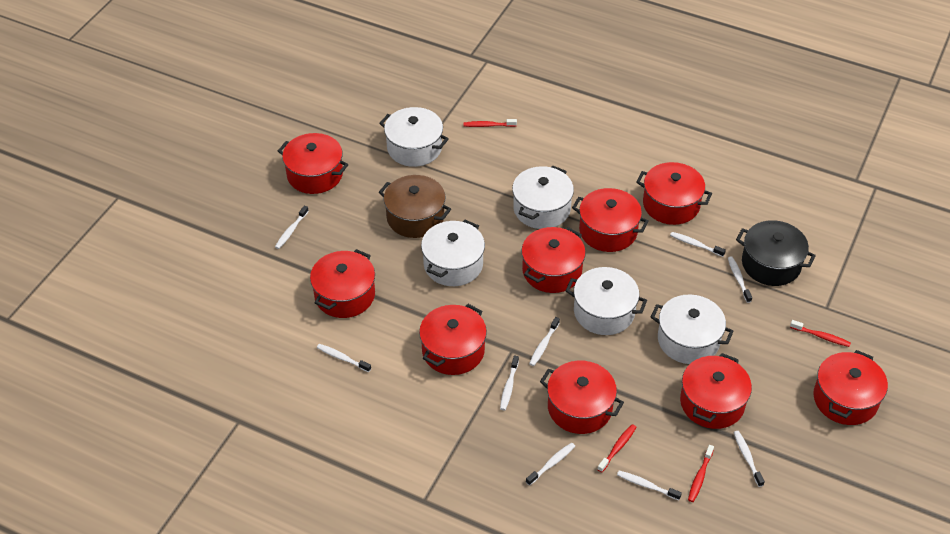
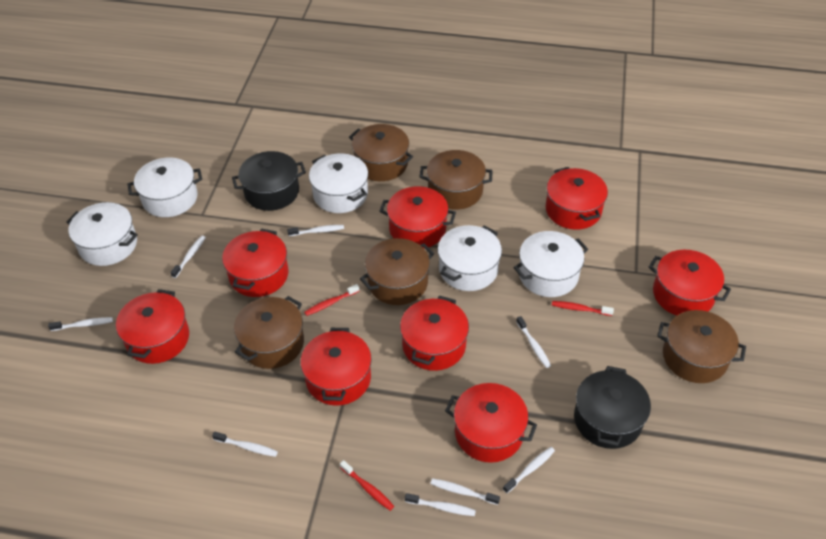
black pot: [736,220,816,286] = 1 -> [232,151,306,211] [574,366,651,449] = 2
brown pot: [379,175,451,238] = 1 -> [234,296,304,369] [349,124,413,181] [360,238,434,305] [420,150,493,210] [657,310,746,383] = 5
red pot: [278,133,349,194] [310,249,375,318] [419,304,487,375] [521,227,586,293] [540,361,624,434] [572,188,649,252] [636,162,712,225] [680,353,752,429] [813,350,888,425] = 9 -> [116,289,189,364] [222,229,289,297] [301,328,372,406] [379,186,456,248] [400,295,469,371] [445,383,537,463] [546,167,608,230] [648,250,731,316] = 8
red toothbrush: [464,119,517,127] [597,424,636,473] [688,445,714,502] [790,320,851,347] = 4 -> [304,284,359,316] [340,460,394,511] [552,301,614,316] = 3
white toothbrush: [275,206,309,249] [317,344,371,372] [500,355,519,410] [526,443,575,486] [529,317,560,366] [617,471,682,500] [670,232,726,257] [728,256,752,303] [733,431,765,487] = 9 -> [48,317,113,331] [170,236,206,278] [212,432,278,457] [287,225,344,236] [405,493,476,516] [430,478,500,505] [503,447,555,493] [516,316,551,368] = 8

